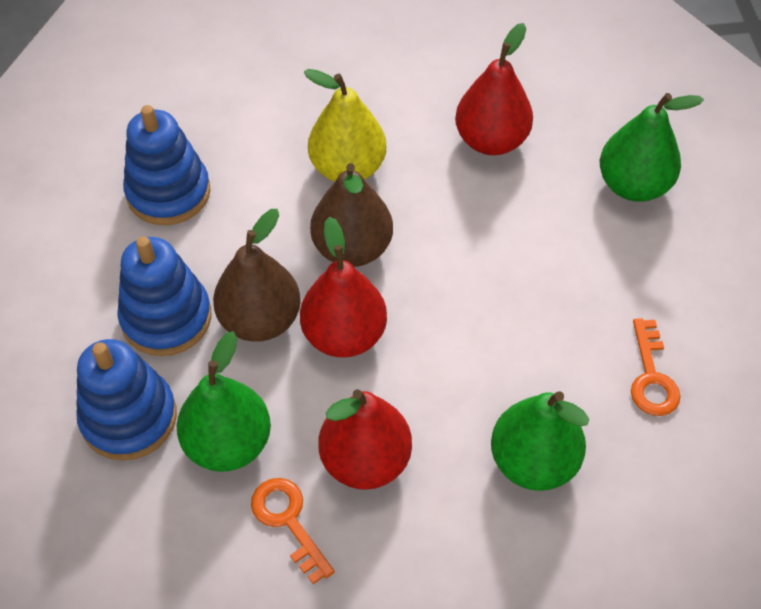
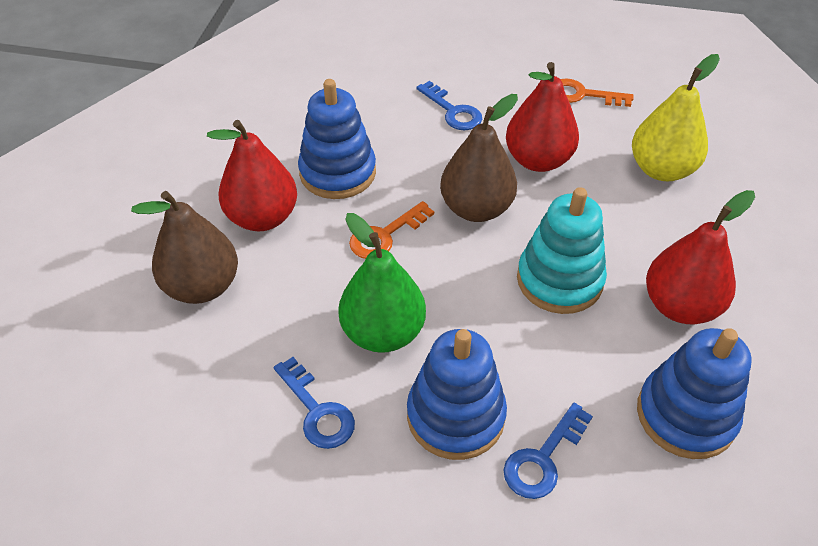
blue key: none = 0 -> [274,357,355,449] [416,81,482,130] [504,403,593,499] = 3
green pear: [177,331,271,472] [491,391,589,491] [600,93,704,202] = 3 -> [338,213,426,353] = 1
turquoise stacking toy: none = 0 -> [517,187,607,314] = 1

